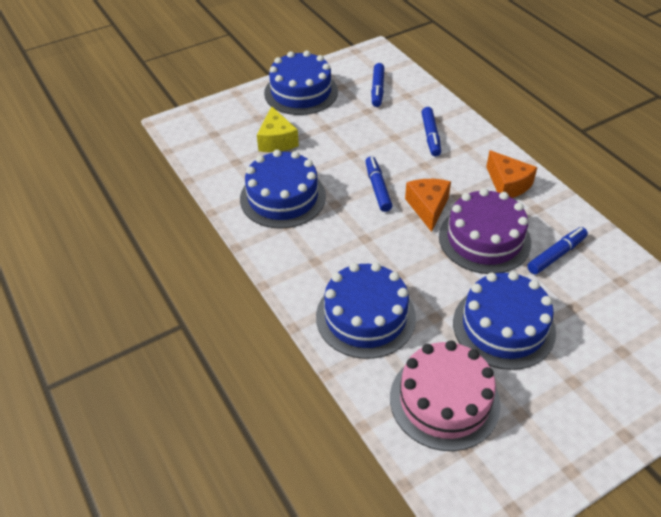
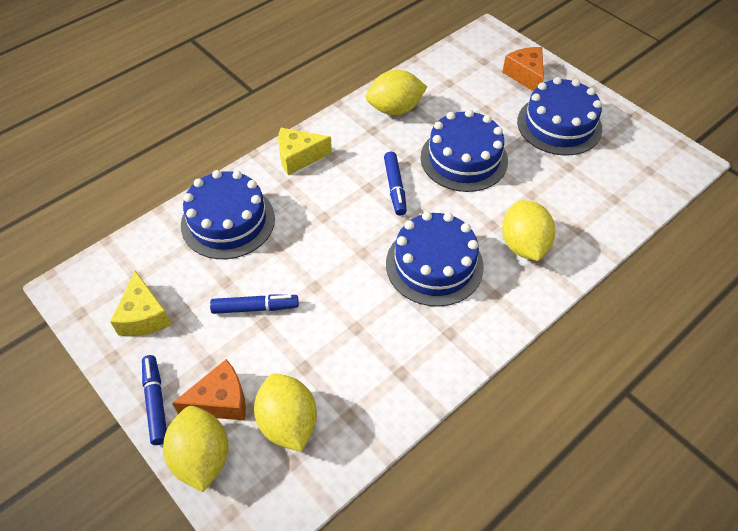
blue marker: [365,156,392,212] [371,63,384,107] [422,107,441,156] [527,227,588,275] = 4 -> [142,355,167,445] [210,294,299,314] [384,152,407,216] = 3
pink cake: [390,340,501,451] = 1 -> none = 0
purple cake: [439,188,531,274] = 1 -> none = 0
yellow cheese: [257,106,299,152] = 1 -> [110,271,172,337] [278,128,332,175] = 2
yellow lemon: none = 0 -> [163,406,228,492] [254,373,317,452] [366,70,427,115] [502,200,556,261] = 4

